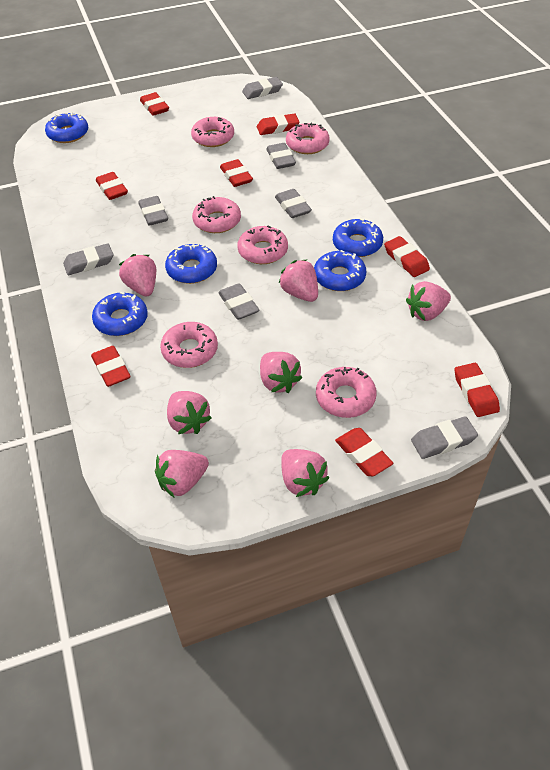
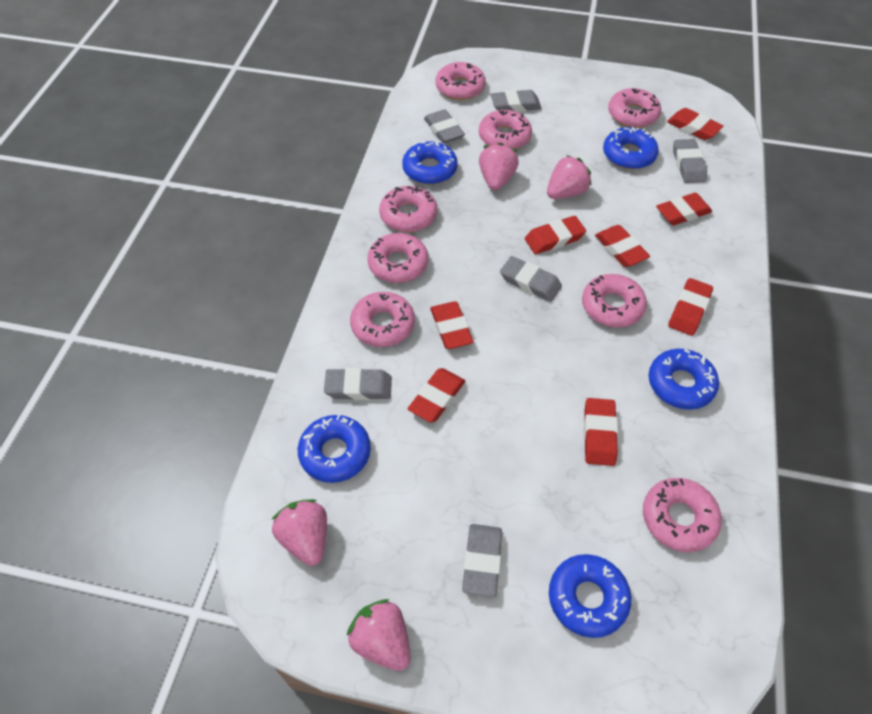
grey eraser: [63,243,114,275] [138,196,168,226] [218,283,259,320] [242,77,283,99] [266,143,296,169] [275,189,312,218] [411,416,478,459] = 7 -> [324,368,392,400] [424,109,465,143] [462,524,502,597] [491,90,541,112] [500,256,562,302] [673,139,707,183] = 6
pink donut: [160,322,218,368] [191,117,234,147] [192,196,241,233] [237,225,288,264] [286,123,330,154] [316,367,377,418] = 6 -> [350,292,415,347] [367,233,428,283] [379,186,437,232] [436,62,486,100] [479,110,532,149] [582,274,647,328] [608,88,661,128] [643,478,722,552] = 8
pink strawberry: [119,254,156,297] [155,450,209,498] [167,391,212,434] [260,352,302,393] [279,259,318,302] [281,449,329,497] [406,281,451,321] = 7 -> [271,499,327,566] [347,599,410,671] [479,143,519,190] [547,155,591,199] = 4

